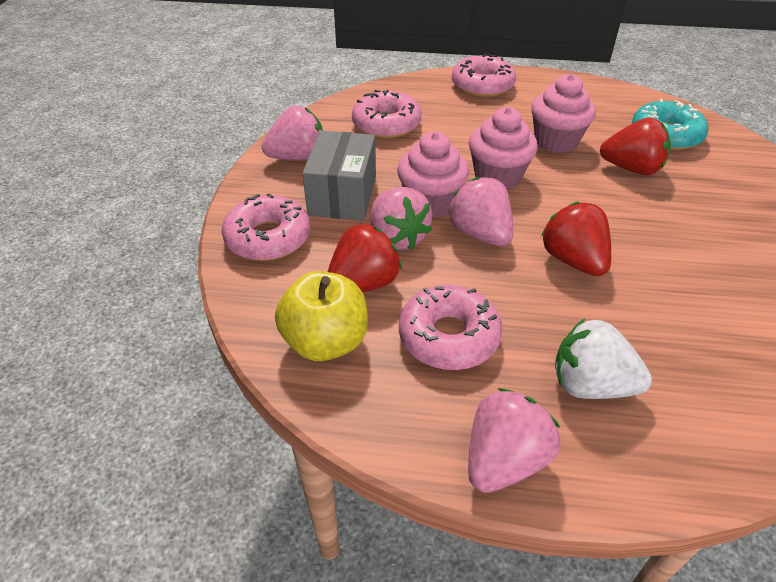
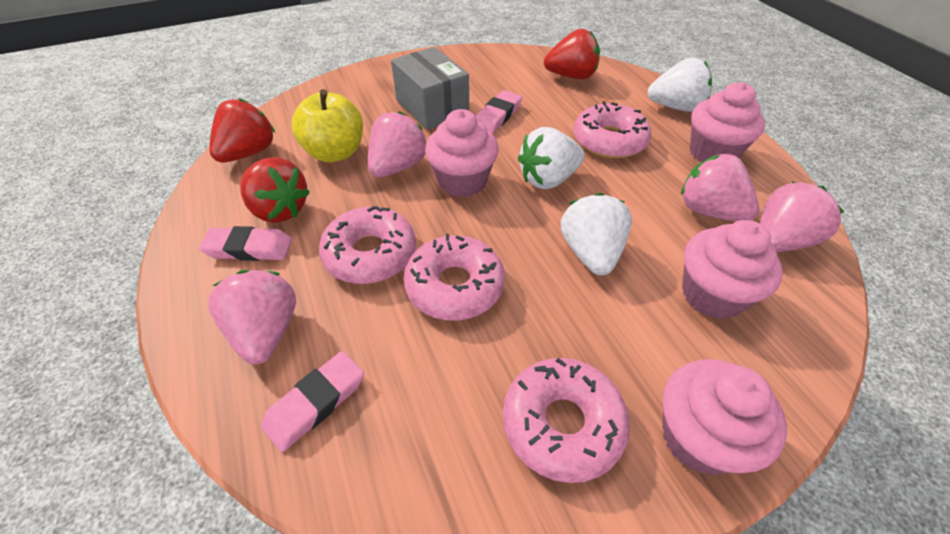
pink cupcake: [397,132,469,218] [469,107,538,190] [531,74,596,153] = 3 -> [425,109,499,197] [662,359,787,475] [682,220,783,319] [690,82,765,162] = 4
pink eraser: none = 0 -> [199,226,292,261] [261,351,364,452] [476,90,522,134] = 3
turquoise donut: [632,99,708,150] = 1 -> none = 0
white strawberry: [555,319,652,399] = 1 -> [518,127,585,189] [561,193,632,275] [647,58,712,112] = 3

